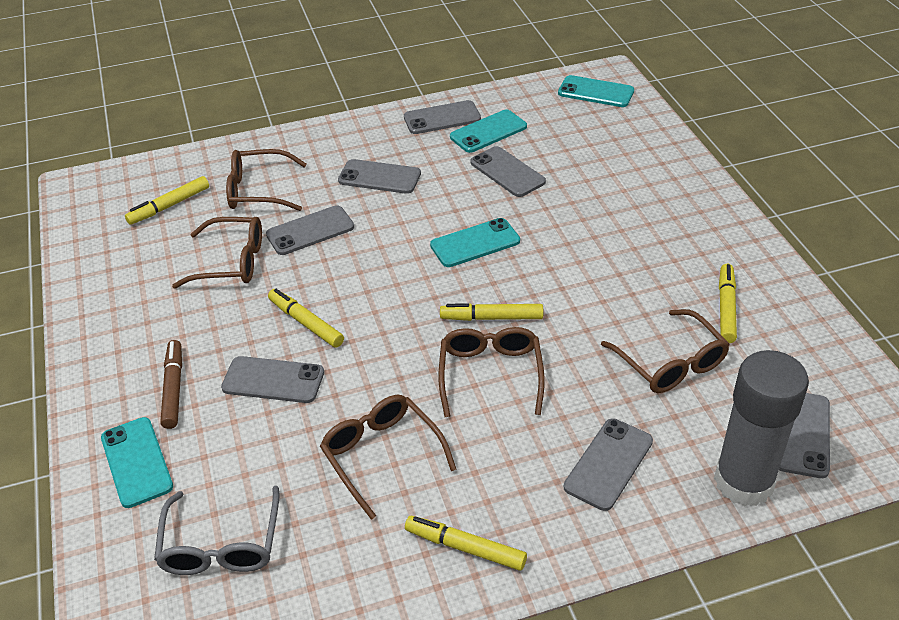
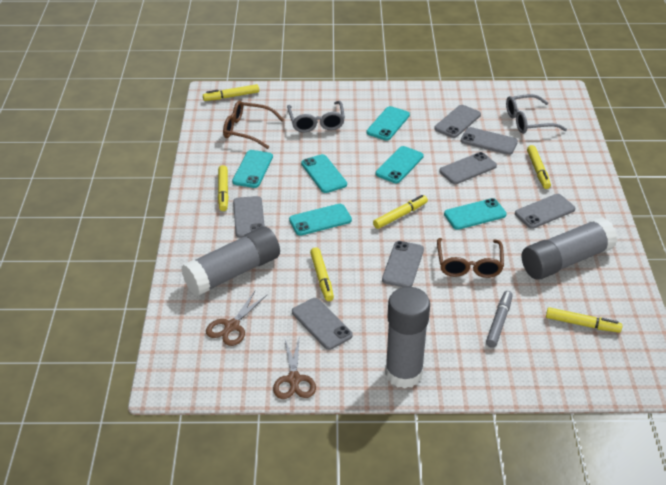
brown glasses: [172,217,262,289] [226,149,306,211] [320,395,456,520] [439,327,545,417] [601,309,730,393] = 5 -> [223,101,284,149] [437,238,504,278] = 2
brown marker: [160,340,182,429] = 1 -> none = 0
brown scissors: none = 0 -> [206,291,267,346] [273,337,316,399] = 2
grey glasses: [154,486,280,575] = 1 -> [287,101,345,132] [506,94,567,134] = 2
grey glue stick: [714,350,809,506] = 1 -> [181,226,280,296] [385,287,430,388] [522,217,617,280] = 3
grey marker: none = 0 -> [486,291,513,348] = 1
turquoise phone: [101,417,173,508] [430,218,520,267] [450,110,527,153] [558,75,634,107] = 4 -> [232,150,273,188] [289,204,352,236] [301,154,347,193] [366,106,410,141] [376,146,424,183] [444,198,507,230] = 6
yellow marker: [125,176,209,225] [268,289,344,348] [405,516,527,571] [440,303,543,321] [719,264,737,343] = 5 -> [203,84,259,101] [218,165,229,211] [310,247,334,301] [373,195,428,229] [527,145,551,189] [546,307,622,333] = 6

